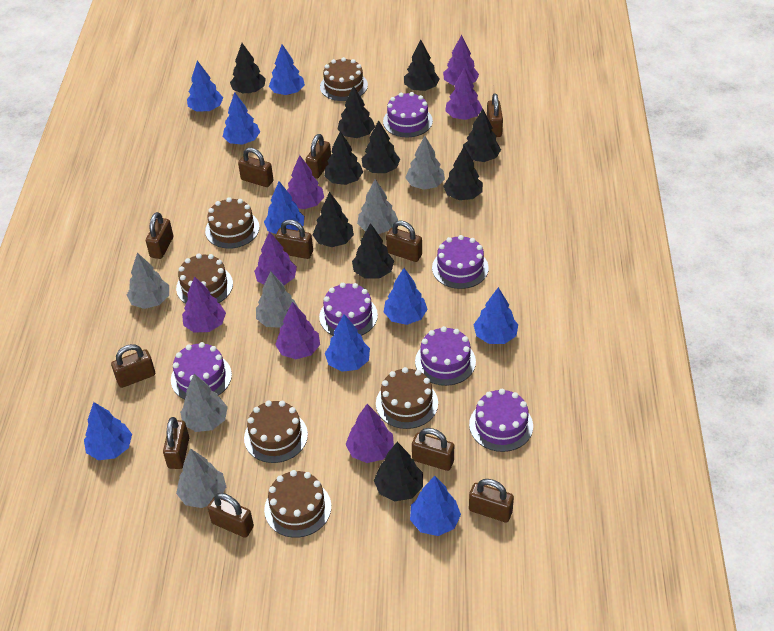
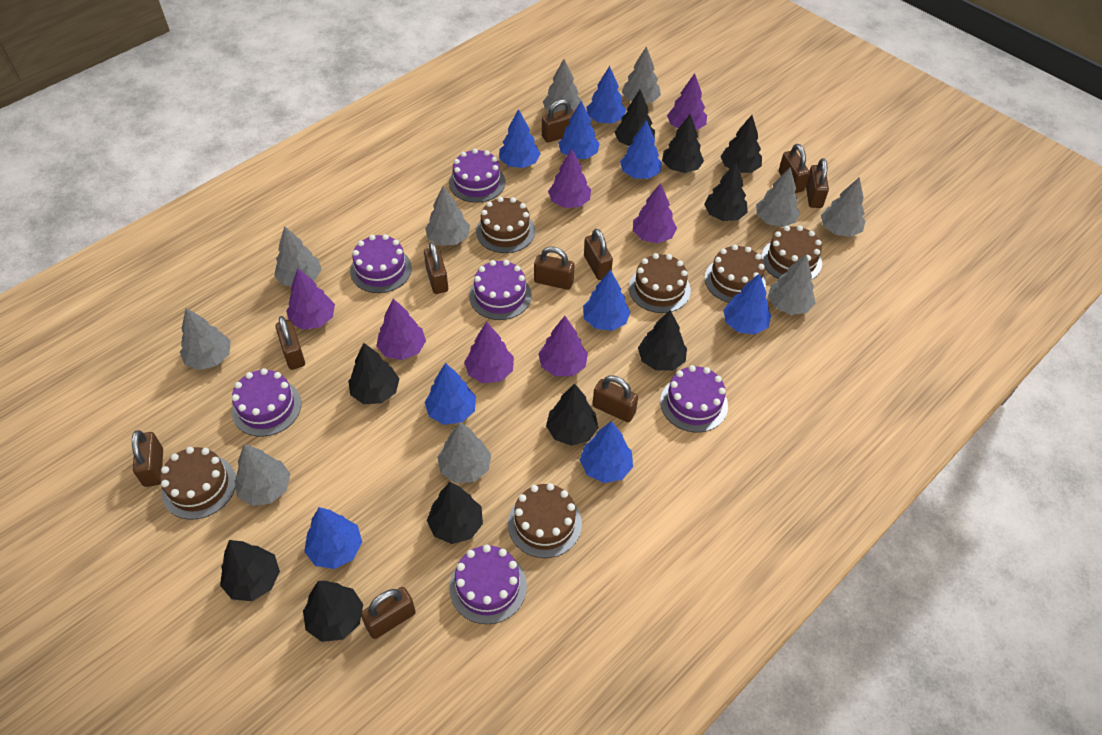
brown padlock: [111,344,155,388] [146,212,173,259] [163,417,189,469] [208,493,254,538] [238,148,273,187] [275,220,313,259] [306,134,331,179] [386,220,422,262] [412,428,454,471] [469,479,514,522] [487,93,503,137] = 11 -> [132,430,163,487] [276,316,305,370] [361,587,416,639] [424,242,448,294] [534,247,574,290] [542,99,574,143] [584,229,613,280] [593,375,638,422] [779,144,810,193] [806,158,829,208] = 10
grey tree: [127,253,169,309] [176,449,226,508] [180,374,228,432] [256,272,298,328] [357,179,398,234] [405,136,445,190] = 6 -> [180,308,231,370] [235,444,290,506] [274,226,322,286] [425,186,470,246] [438,422,491,483] [543,59,582,113] [622,46,661,103] [756,167,800,227] [768,254,815,315] [821,177,865,237] = 10

